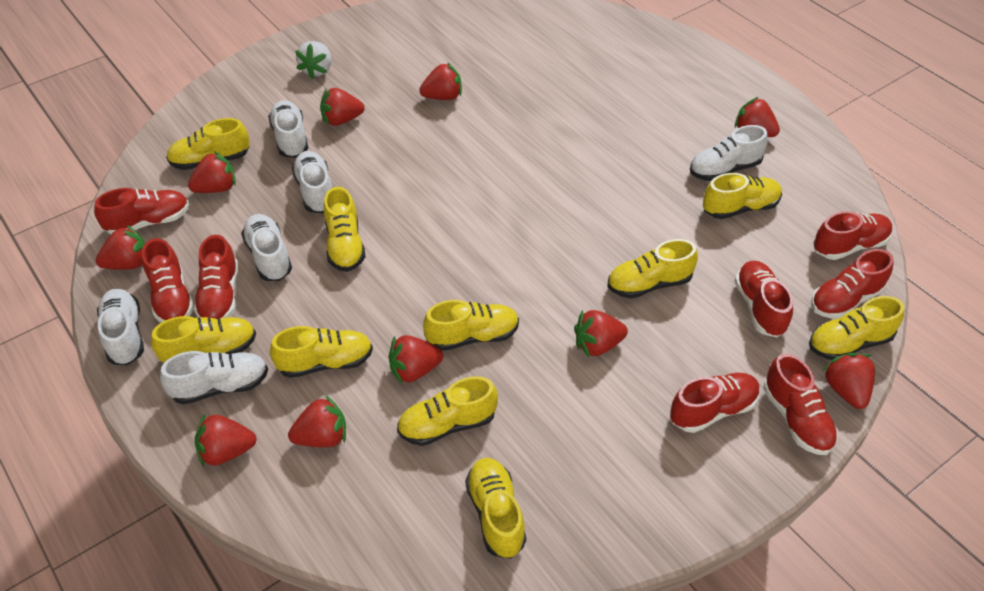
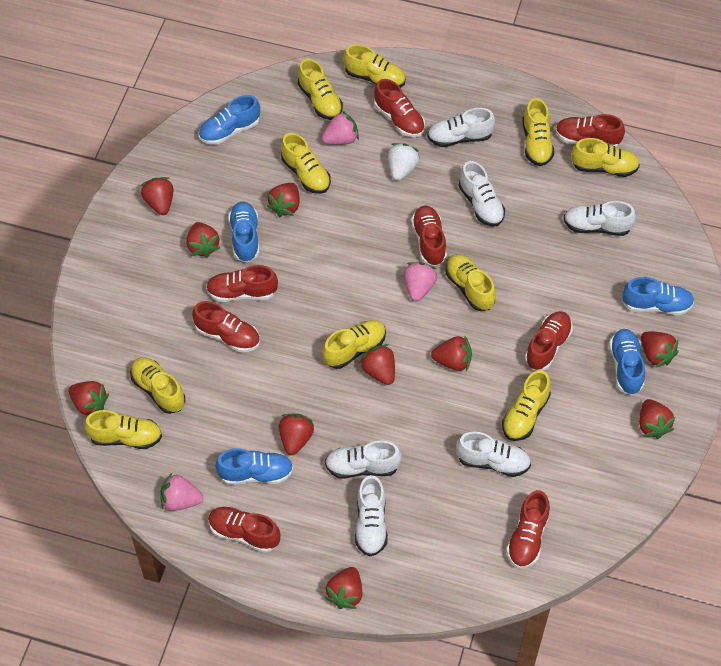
blue shoe: none = 0 -> [199,95,260,145] [215,448,293,485] [228,201,259,262] [609,329,645,395] [622,277,694,315] = 5
pink strawberry: none = 0 -> [160,473,203,511] [321,111,359,145] [404,262,437,301] = 3

